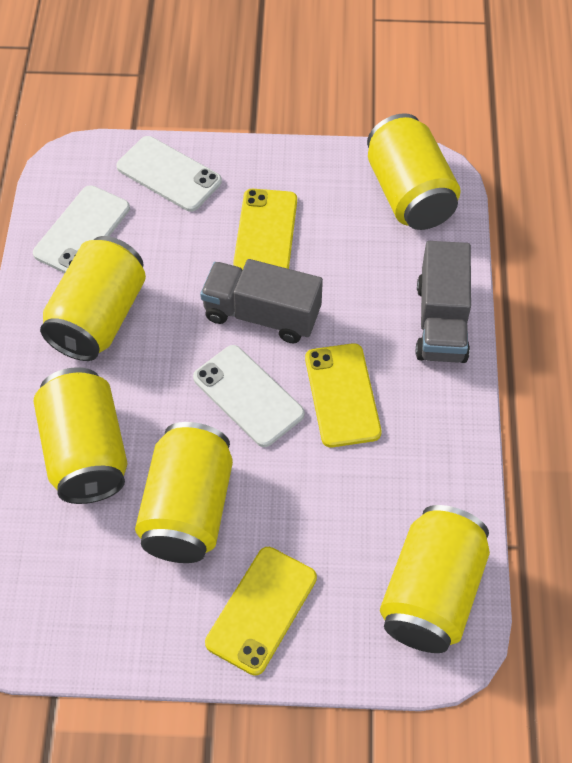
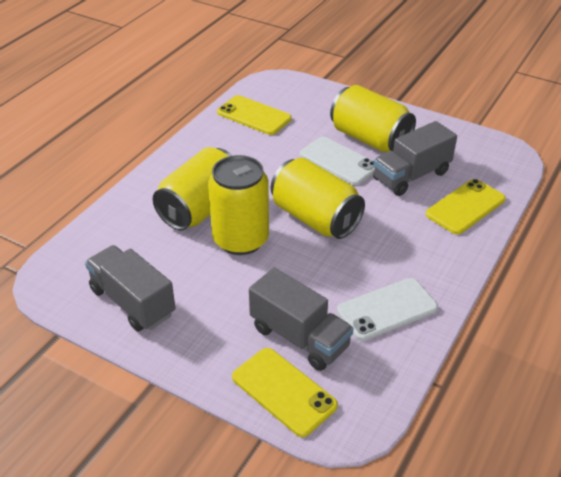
grey truck: [200,259,323,343] [416,241,471,363] = 2 -> [85,245,175,331] [249,268,353,371] [373,121,457,196] = 3
white phone: [33,185,130,273] [116,136,222,212] [193,345,305,447] = 3 -> [300,137,375,185] [337,278,438,341] = 2
yellow can: [34,367,128,504] [40,236,146,361] [135,422,233,563] [367,113,461,230] [380,505,490,653] = 5 -> [153,147,233,230] [208,155,269,255] [271,158,365,239] [330,85,416,152] = 4

